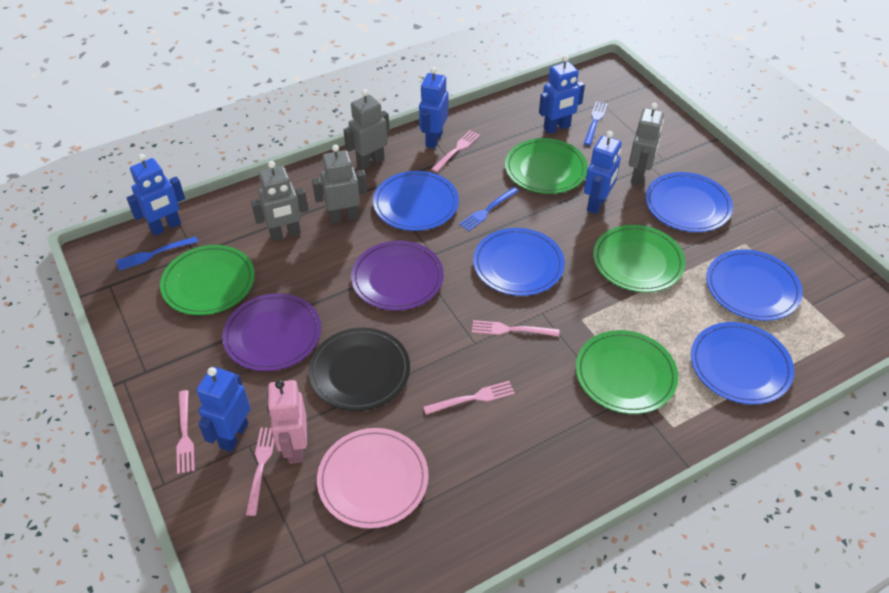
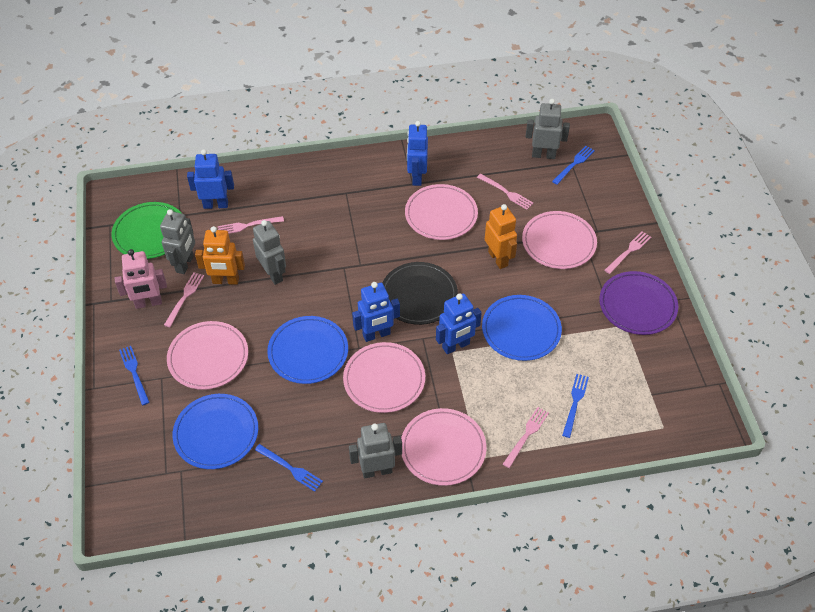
blue fork: [116,237,198,271] [459,187,519,231] [584,101,607,145] = 3 -> [119,346,149,405] [255,444,323,492] [552,146,595,185] [562,374,589,438] = 4
blue plate: [373,171,459,231] [473,228,565,296] [645,172,733,232] [691,322,794,404] [706,249,803,321] = 5 -> [173,394,258,469] [267,316,348,384] [482,295,562,361] = 3
blue robot: [127,154,185,236] [196,367,251,452] [419,67,448,149] [539,55,585,134] [584,131,622,214] = 5 -> [187,149,234,209] [352,282,400,342] [407,121,428,186] [436,293,482,354] = 4
green plate: [160,245,255,315] [505,138,588,194] [576,330,678,414] [593,225,685,292] = 4 -> [112,202,181,259] = 1
orange robot: none = 0 -> [195,226,245,285] [485,204,517,269] = 2
pink plate: [317,428,429,529] = 1 -> [167,321,248,390] [343,342,425,413] [401,408,486,486] [405,184,478,240] [522,211,597,269] = 5
purple plate: [222,293,321,371] [351,241,444,311] = 2 -> [599,271,678,335] = 1

